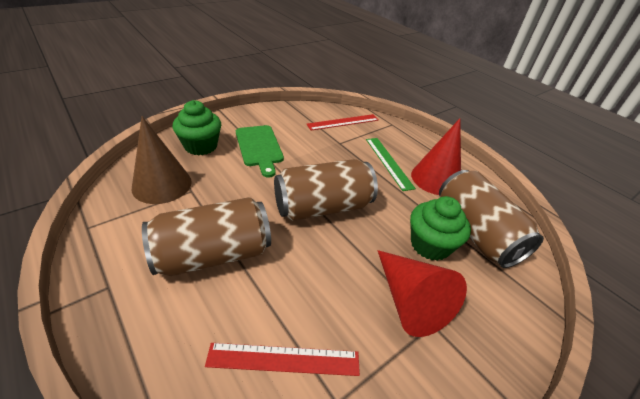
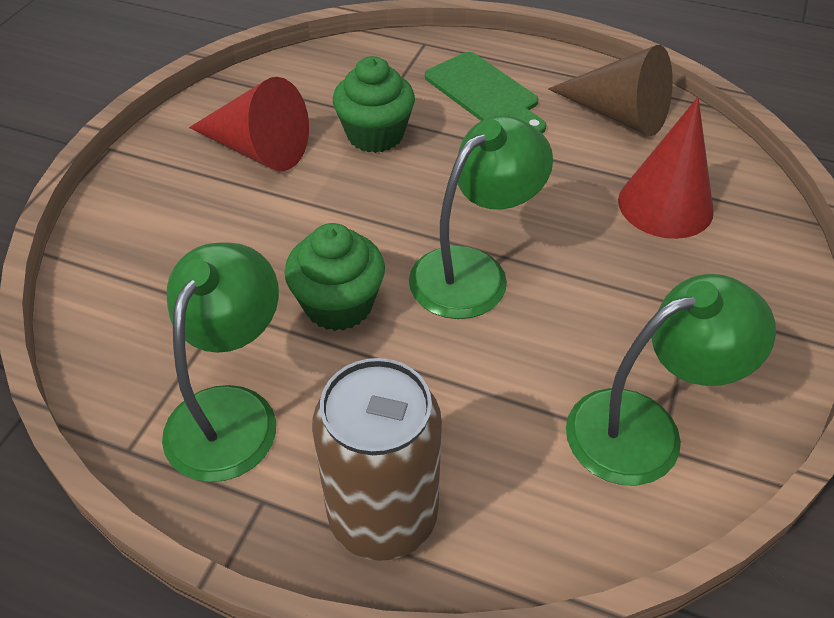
brown can: [142,197,271,276] [274,159,378,221] [439,170,544,268] = 3 -> [312,358,442,561] = 1
green lamp: none = 0 -> [162,242,279,482] [409,115,553,319] [566,274,776,485] = 3
green ruler: [366,138,416,191] = 1 -> none = 0
red ruler: [205,343,360,376] [306,114,379,131] = 2 -> none = 0

